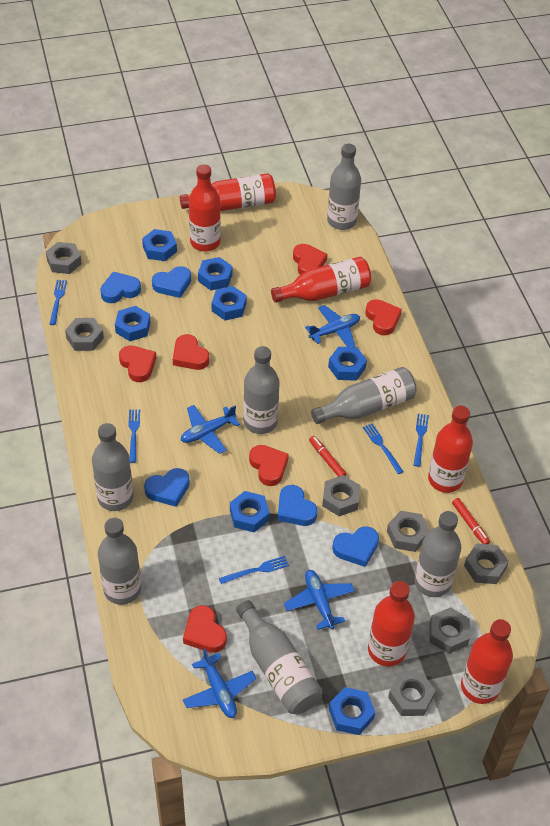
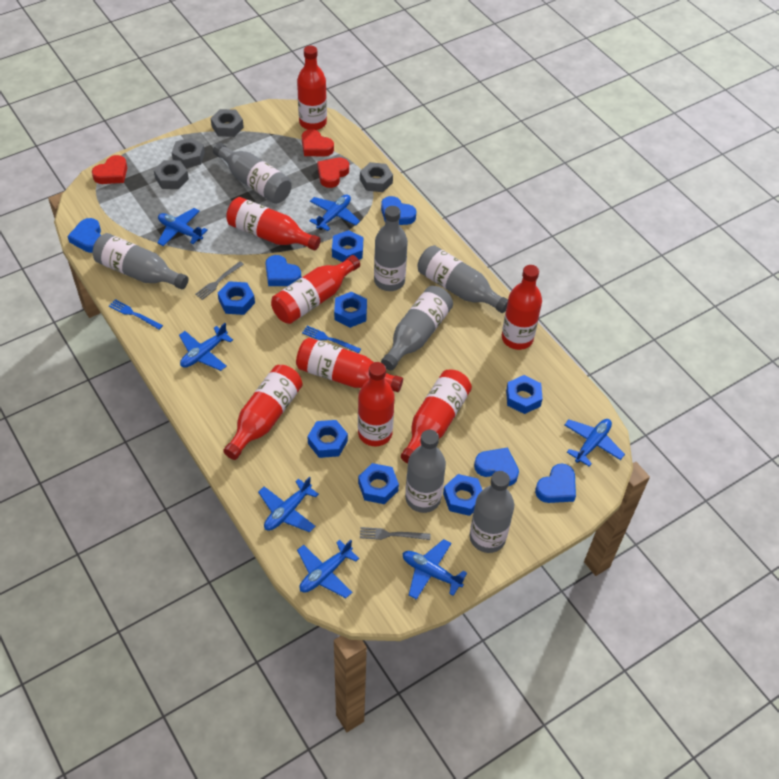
blue fork: [50,280,67,325] [128,409,140,463] [219,556,289,584] [363,423,404,474] [414,414,429,467] = 5 -> [109,299,163,330] [302,326,361,353] = 2
blue plane: [181,405,240,454] [183,648,256,718] [284,570,355,630] [305,305,360,347] = 4 -> [157,208,208,246] [179,323,233,371] [258,477,319,532] [297,540,359,598] [310,195,360,231] [403,539,467,600] [564,419,625,467] = 7
grey fork: none = 0 -> [195,261,244,300] [360,527,431,540] = 2
grey nut: [46,242,82,274] [65,318,104,351] [322,475,360,516] [387,511,430,552] [388,672,436,716] [430,607,470,654] [464,543,509,584] = 7 -> [154,160,189,189] [171,138,205,168] [211,109,244,137] [360,162,393,192] = 4
red bottle: [180,173,276,211] [189,164,221,251] [271,257,371,303] [368,581,415,667] [428,405,473,493] [461,619,513,704] = 6 -> [223,365,303,460] [226,197,321,250] [271,255,360,324] [296,338,403,392] [297,46,327,130] [358,362,395,446] [401,370,472,464] [502,265,542,350] = 8
red heart: [119,345,156,382] [173,334,209,370] [183,605,227,653] [249,445,289,486] [293,244,327,275] [365,299,402,335] = 6 -> [92,155,127,184] [302,129,334,156] [317,158,349,188] = 3
red marker: [309,436,346,477] [452,498,490,544] = 2 -> none = 0

